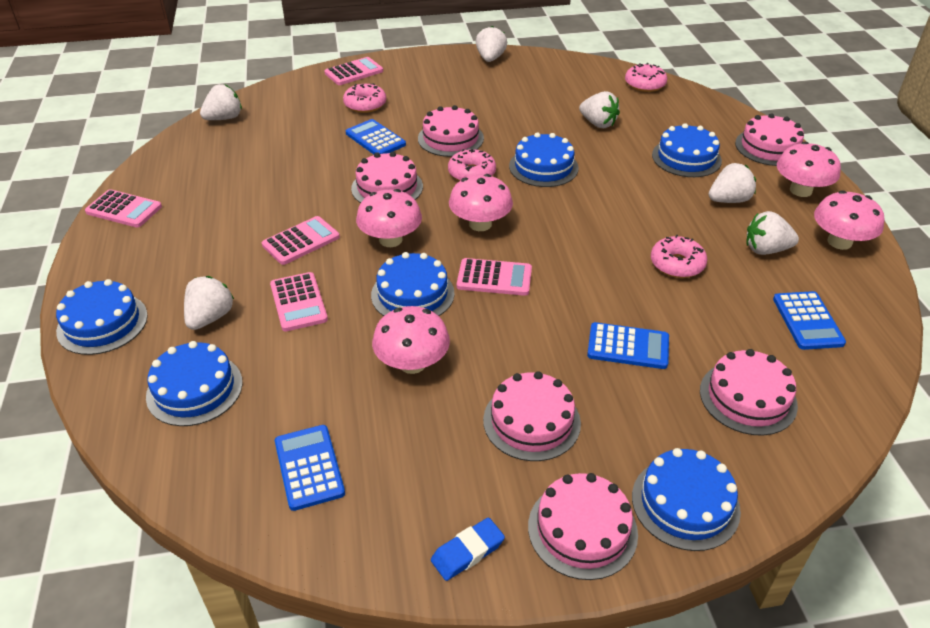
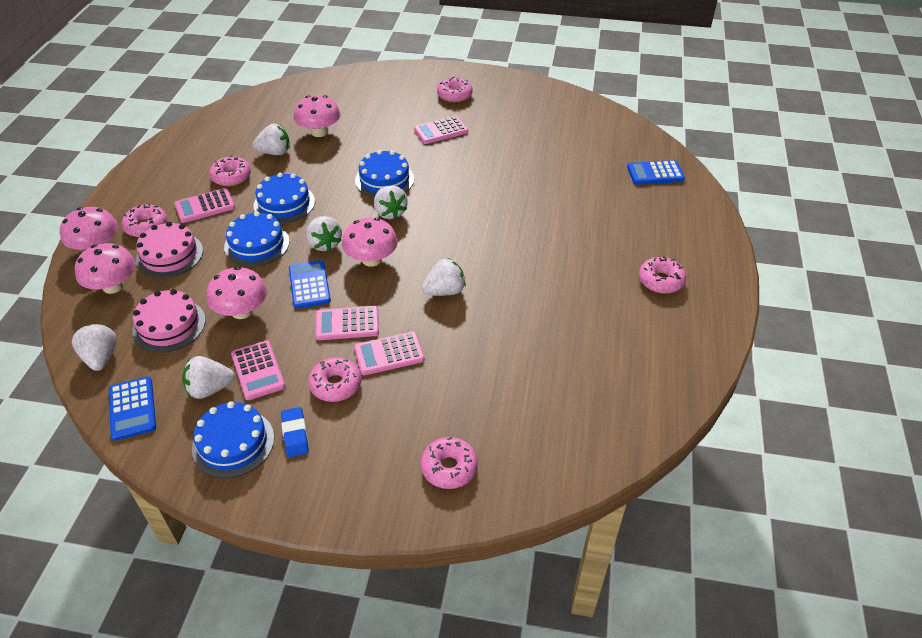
blue cake: [56,279,148,355] [146,341,243,426] [371,252,455,316] [509,132,579,187] [632,448,741,551] [652,123,722,177] = 6 -> [192,401,274,478] [224,211,290,267] [253,173,315,224] [355,150,414,198] = 4
blue calculator: [275,425,345,511] [346,119,406,154] [587,322,669,369] [773,291,846,350] = 4 -> [109,377,156,441] [289,260,331,309] [627,160,685,185] = 3
pink cake: [351,152,423,203] [418,105,484,157] [483,371,581,461] [528,473,638,580] [700,349,798,436] [735,113,804,166] = 6 -> [132,289,206,353] [136,222,203,278] = 2
pink donut: [343,83,386,113] [448,149,496,181] [625,63,667,92] [651,234,707,278] = 4 -> [122,204,167,237] [209,155,251,186] [309,357,361,402] [421,437,478,489] [437,76,473,103] [639,256,686,294] = 6

